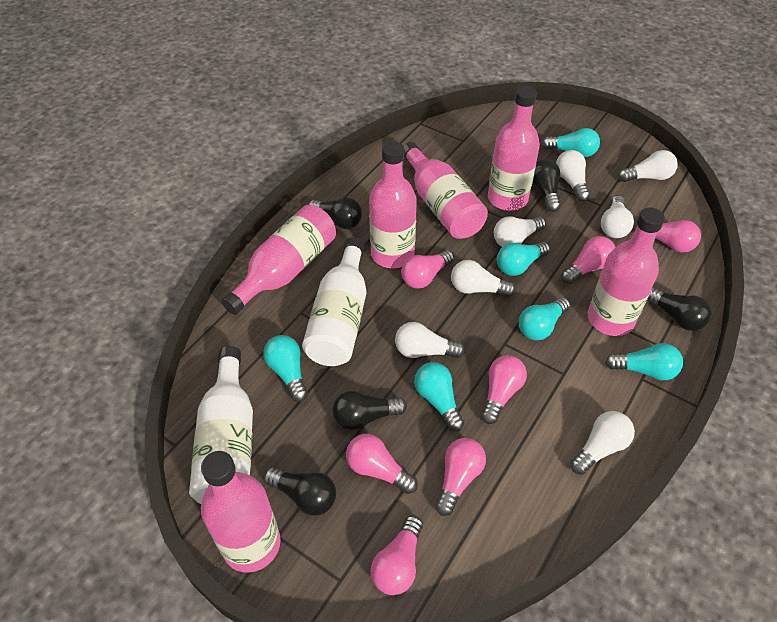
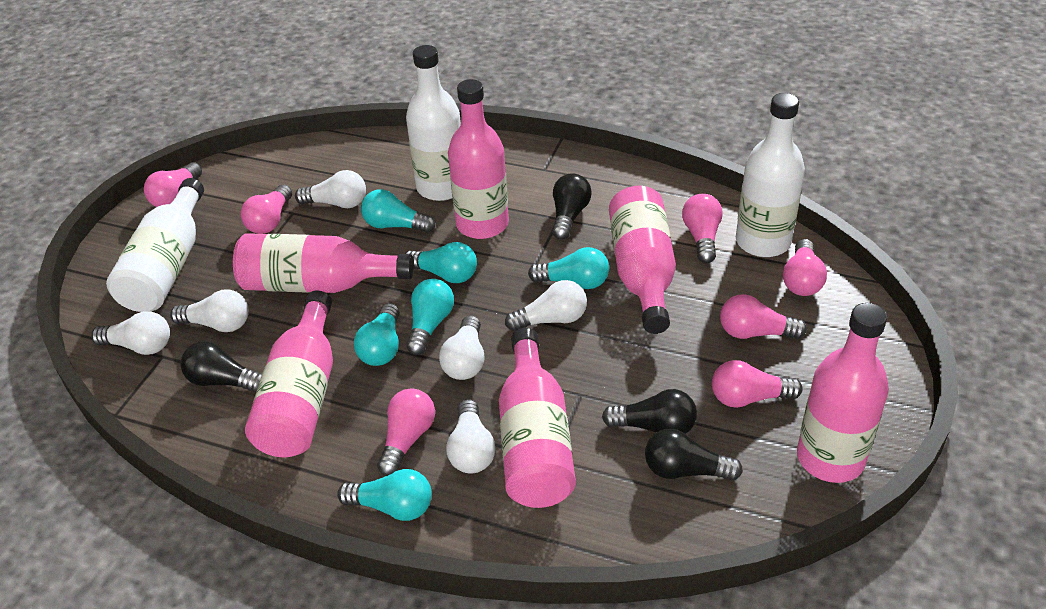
black light bulb: [264,467,336,516] [308,198,362,229] [332,391,407,430] [533,159,561,212] [647,287,711,331] = 5 -> [180,341,262,393] [552,173,592,240] [602,389,697,434] [645,428,743,481] = 4
white bottle: [189,346,253,504] [302,237,366,366] = 2 -> [106,178,204,312] [406,45,461,201] [736,93,805,257] = 3
white light bulb: [395,322,465,358] [451,260,516,297] [494,216,546,247] [556,150,590,202] [570,411,635,475] [601,196,634,238] [619,150,678,182] = 7 -> [91,311,170,355] [170,290,249,332] [295,170,366,208] [439,315,485,380] [446,399,495,473] [505,280,587,331] = 6

